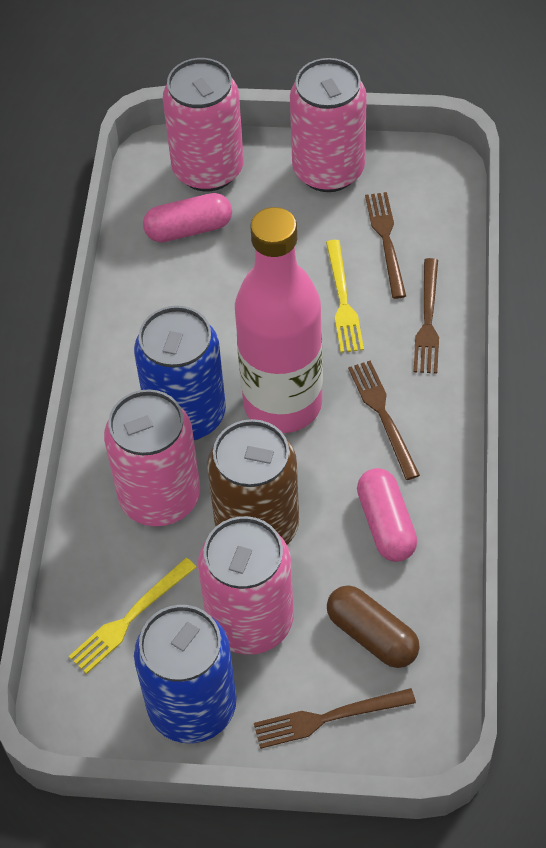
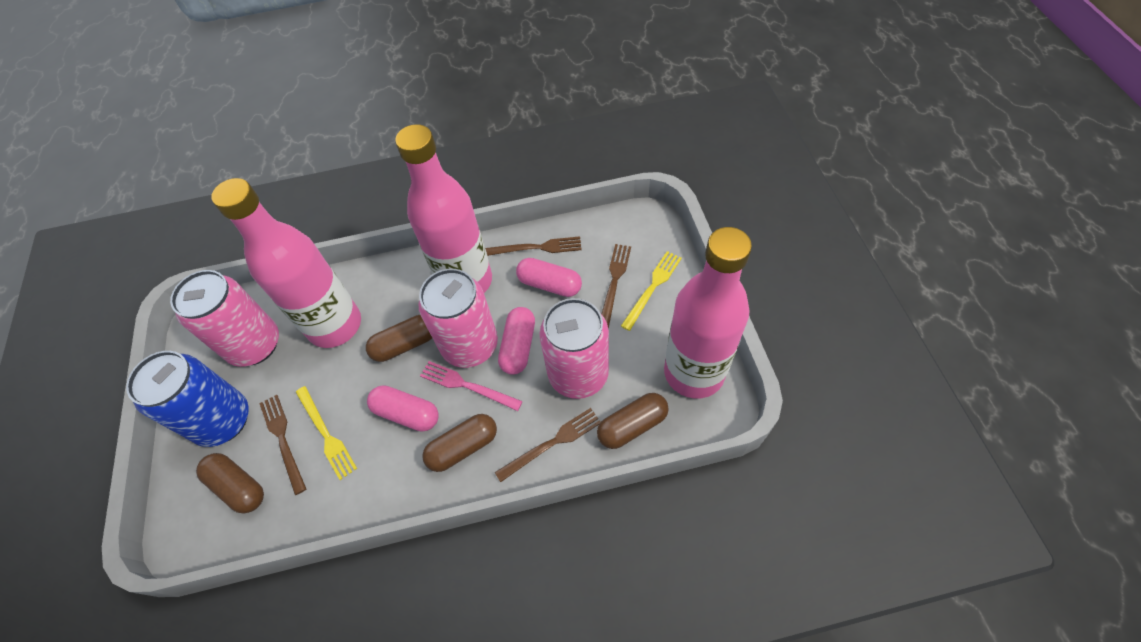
blue can: [134,306,226,440] [134,605,236,743] = 2 -> [126,351,249,447] = 1
brown can: [207,419,299,545] = 1 -> none = 0
brown capsule: [327,585,420,668] = 1 -> [196,453,264,514] [366,315,432,362] [422,414,497,472] [597,393,669,449] = 4
pink bottle: [235,207,323,433] = 1 -> [211,178,361,348] [395,124,492,293] [664,227,752,399] = 3
pink can: [104,389,200,526] [163,58,244,191] [198,516,294,655] [290,58,367,192] = 4 -> [170,270,279,367] [418,269,498,368] [539,298,609,399] = 3
pink capsule: [143,193,232,242] [357,468,417,562] = 2 -> [367,385,439,432] [498,307,535,375] [516,258,582,297] = 3
pink fork: none = 0 -> [420,361,523,411] = 1

